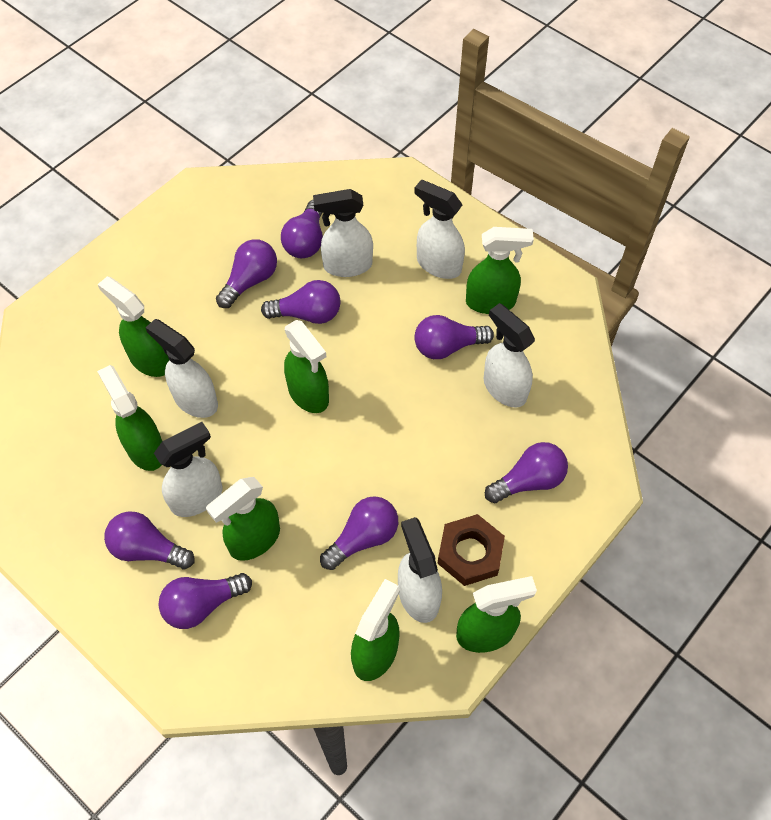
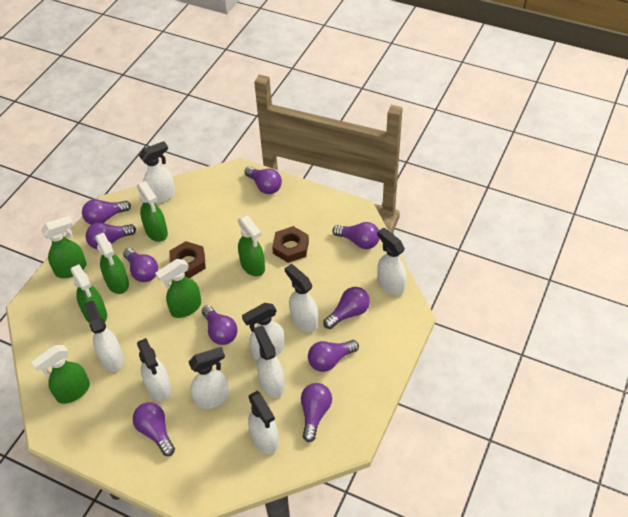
brown nut: [437,514,505,586] = 1 -> [169,241,206,278] [272,226,309,263] = 2
purple light bulb: [104,511,195,569] [159,573,252,629] [216,239,277,308] [261,280,341,324] [281,200,323,258] [320,496,398,570] [414,315,494,359] [485,442,568,503] = 8 -> [82,199,131,225] [86,223,136,249] [123,248,158,282] [133,402,175,456] [202,305,238,345] [244,166,282,194] [301,383,332,442] [308,340,359,372] [323,287,370,329] [332,222,380,249] = 10
white spray bottle: [145,319,218,418] [154,422,222,517] [313,189,373,277] [398,517,442,623] [414,179,465,279] [484,303,535,407] = 6 -> [84,301,124,372] [137,338,171,401] [139,141,175,204] [189,347,230,409] [242,303,285,360] [248,391,279,454] [254,325,285,398] [285,264,318,332] [377,227,407,296] = 9

